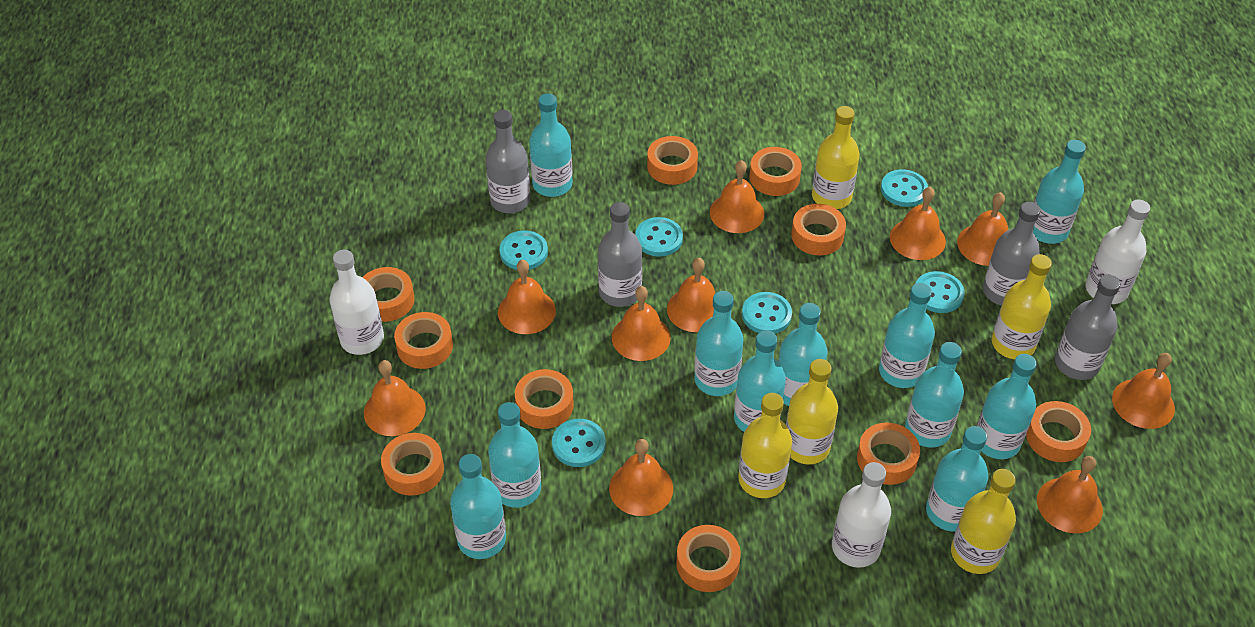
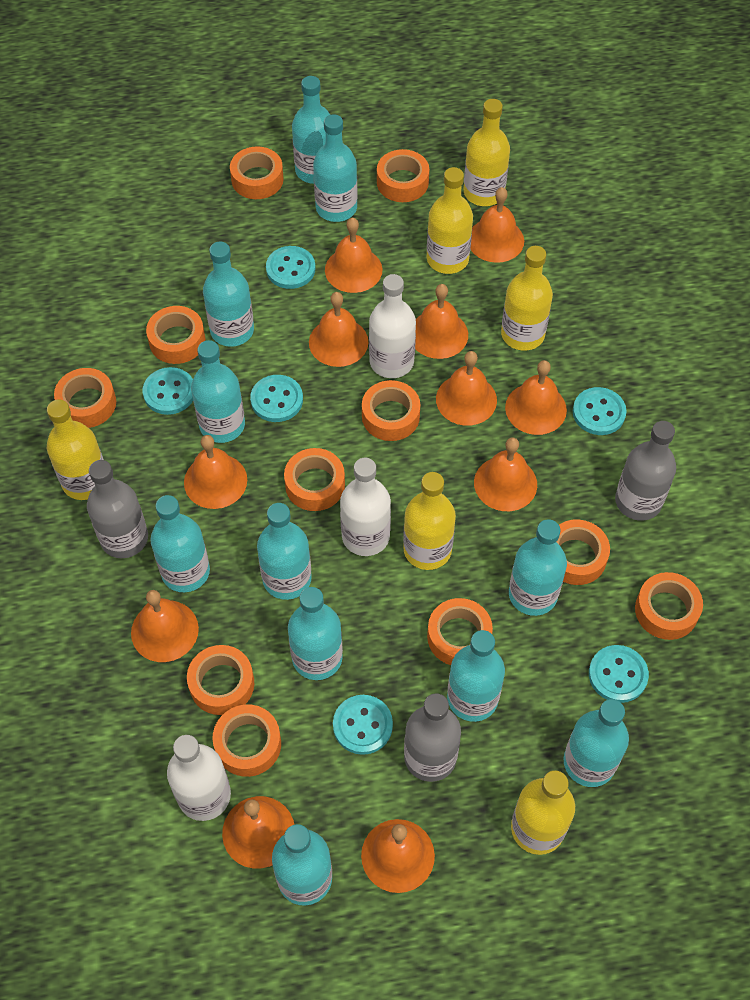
grey bottle: [486,110,531,213] [598,202,642,307] [983,202,1041,306] [1055,275,1121,380] = 4 -> [87,460,148,558] [404,693,461,782] [615,421,676,521] = 3
orange bell: [364,360,426,436] [498,260,556,334] [609,439,673,516] [612,286,671,361] [667,258,715,332] [710,160,764,233] [890,187,946,260] [957,192,1008,266] [1037,456,1103,533] [1112,353,1175,429] = 10 -> [131,590,199,662] [184,435,247,509] [222,796,294,868] [309,292,368,367] [325,218,383,293] [361,819,435,893] [415,284,468,359] [436,351,497,426] [470,187,524,263] [474,437,537,511] [505,360,567,435] = 11
orange tape: [362,267,414,322] [381,433,444,496] [394,312,453,369] [515,369,574,429] [647,136,698,185] [676,525,741,592] [750,147,802,196] [791,204,846,255] [857,423,920,485] [1026,401,1091,462] = 10 -> [54,368,116,428] [146,306,205,364] [187,645,254,715] [212,705,281,777] [230,146,284,199] [284,448,345,511] [362,380,420,441] [377,149,429,202] [427,598,493,665] [557,520,610,585] [635,572,703,640] = 11
yellow bottle: [738,393,792,498] [786,359,838,464] [812,106,860,209] [951,469,1016,574] [992,254,1052,359] = 5 -> [47,399,104,500] [403,472,456,570] [427,167,473,274] [464,99,510,206] [501,246,553,351] [511,770,575,855] = 6

